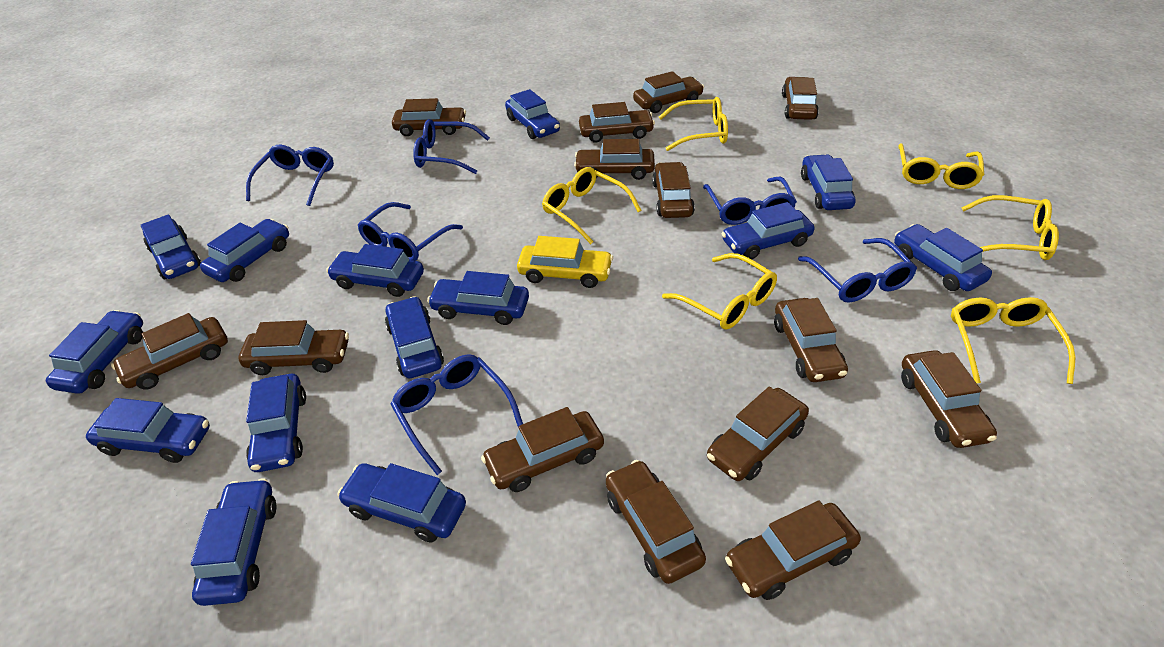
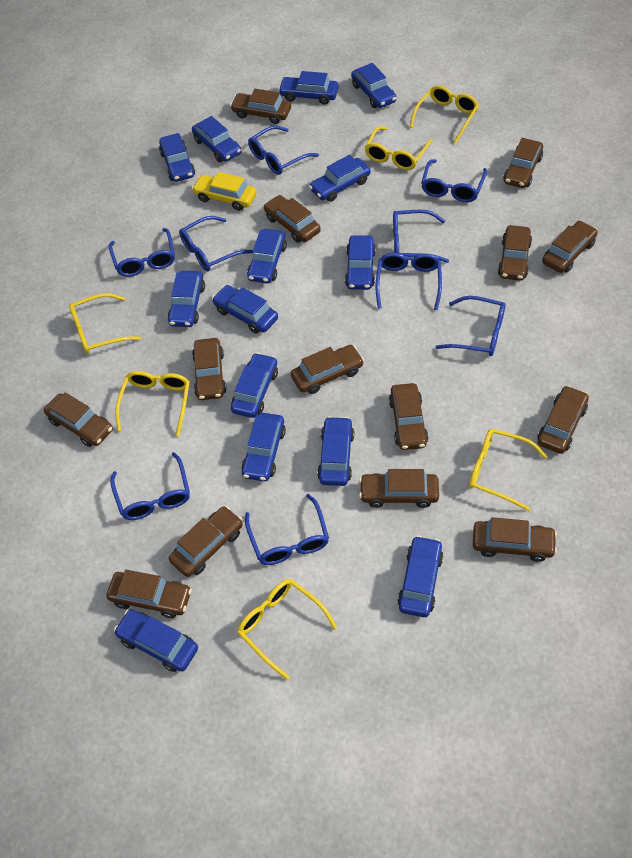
blue glasses: [246,145,334,206] [357,202,463,261] [391,354,523,475] [413,119,490,174] [703,177,797,225] [798,238,917,302] = 6 -> [109,228,175,277] [110,452,190,520] [179,216,253,271] [245,494,329,565] [248,126,319,175] [375,253,442,310] [393,210,449,263] [421,159,487,202] [436,296,505,356] = 9

